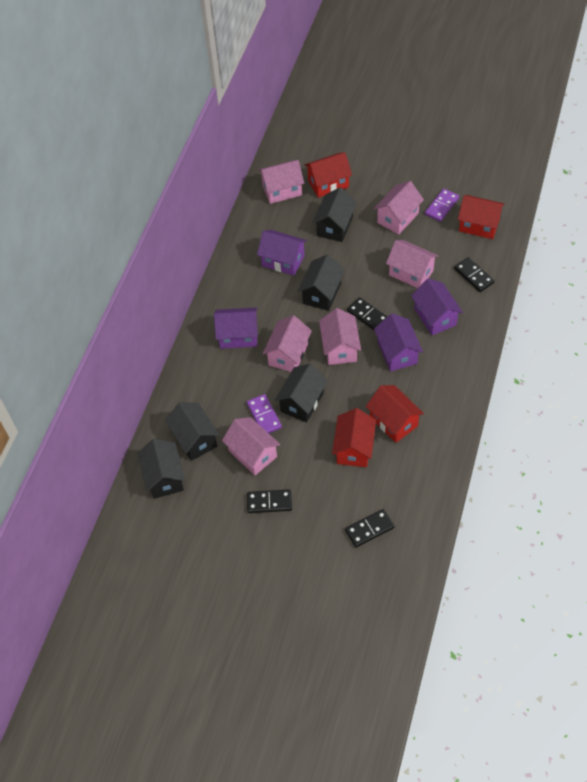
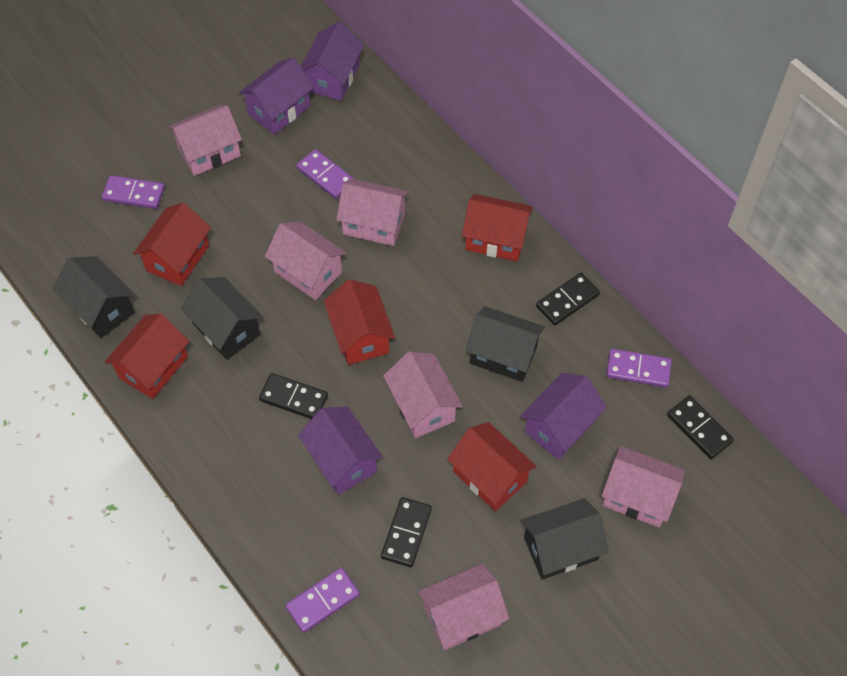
black house: [138,438,185,499] [165,402,220,461] [275,364,328,423] [298,254,345,311] [313,187,357,242] = 5 -> [53,256,135,338] [181,277,263,360] [465,306,545,382] [521,498,609,579] = 4
purple domino: [247,394,282,433] [425,189,459,222] = 2 -> [102,175,165,209] [285,567,360,633] [296,149,354,199] [606,349,672,388] = 4
red house: [304,152,352,198] [332,408,376,467] [366,385,424,443] [458,195,505,239] = 4 -> [105,314,189,399] [133,203,211,286] [324,279,395,365] [447,422,537,511] [462,194,533,261] = 5

